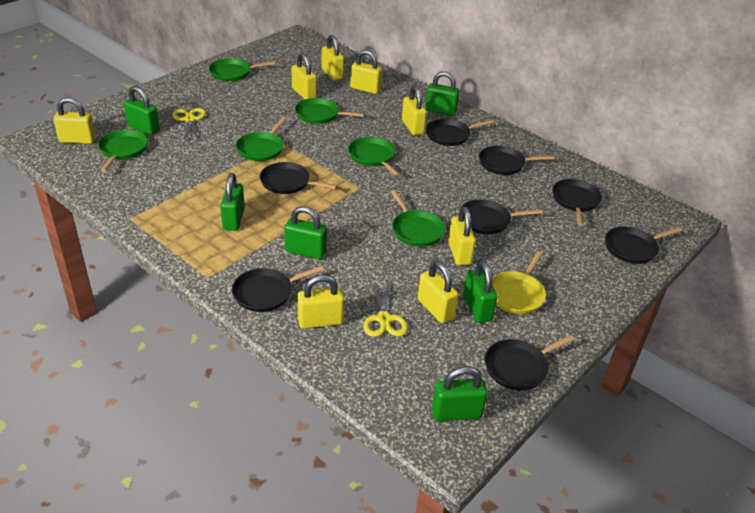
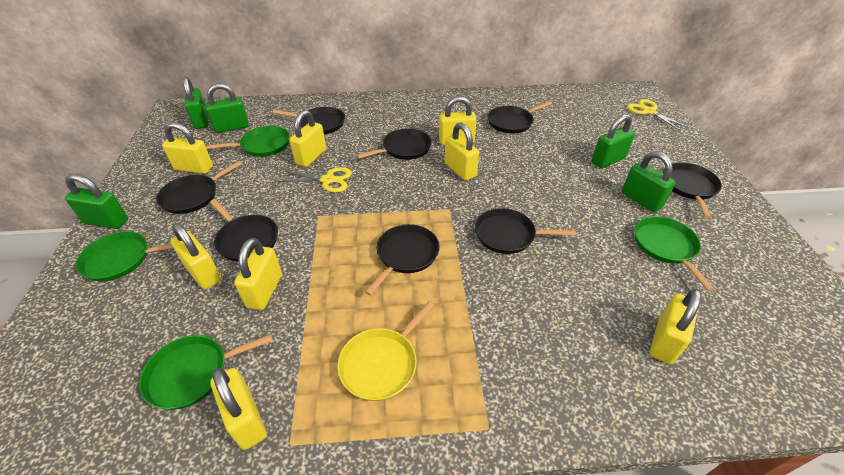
green padlock: [124,86,160,135] [220,173,245,231] [284,206,327,259] [425,71,460,116] [432,366,488,421] [463,260,497,323] = 6 -> [65,174,128,229] [183,76,208,129] [206,83,249,133] [592,114,635,168] [622,151,676,212] = 5
green pan: [98,130,148,172] [209,58,275,81] [236,117,286,161] [295,98,365,124] [348,137,400,176] [391,190,445,247] = 6 -> [76,231,173,281] [139,334,273,410] [207,126,290,157] [634,216,714,291] = 4

